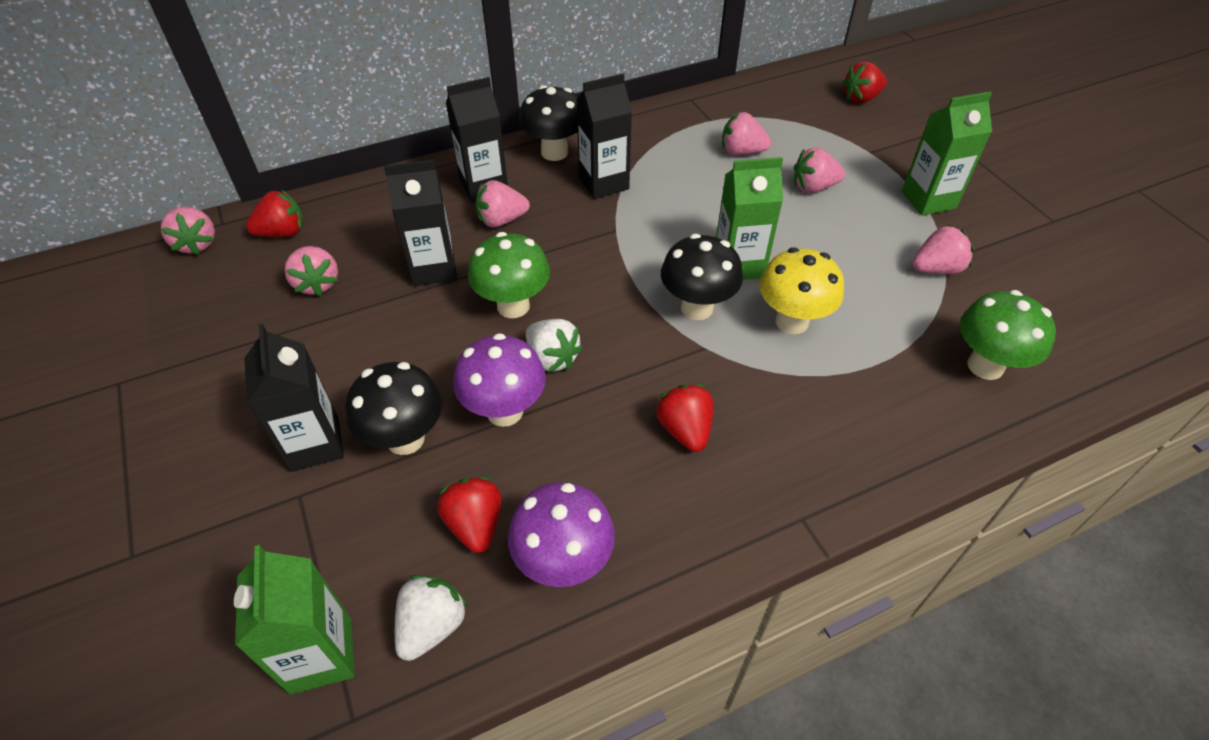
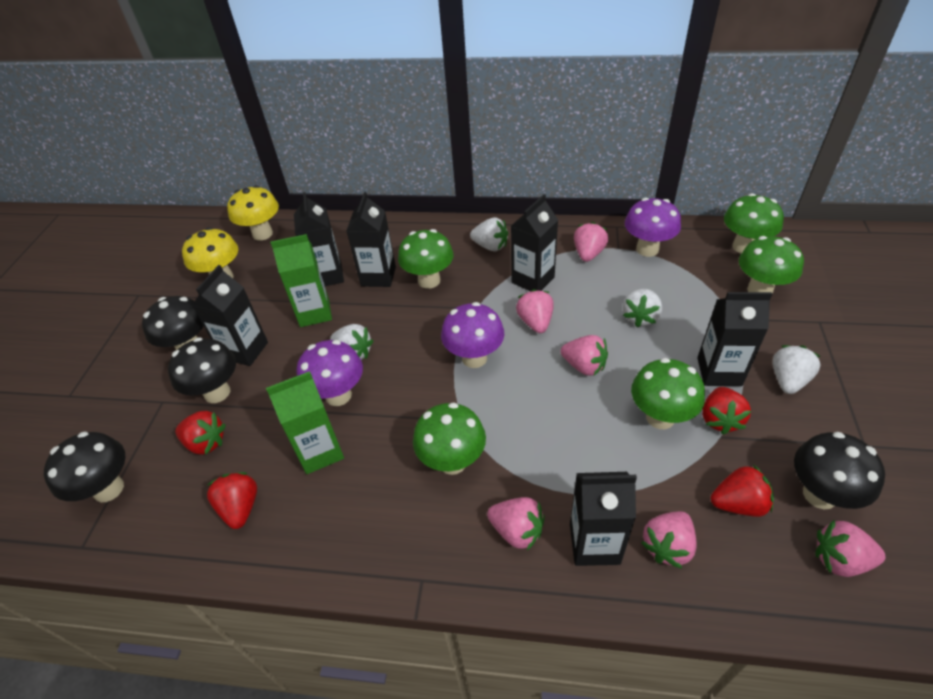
black carton: [244,324,344,472] [384,160,457,286] [446,77,508,203] [576,74,632,199] = 4 -> [192,265,268,366] [294,192,344,286] [346,192,396,287] [511,194,558,291] [570,472,637,566] [697,292,772,386] = 6
black mushroom: [345,362,442,455] [519,85,578,161] [661,234,743,320] = 3 -> [44,431,125,502] [142,296,204,350] [168,337,236,403] [794,432,885,509] = 4
green carton: [234,545,355,694] [716,157,783,280] [901,91,992,216] = 3 -> [266,371,344,474] [271,234,332,327] = 2
green mushroom: [468,232,550,318] [960,290,1056,380] = 2 -> [398,229,454,289] [413,402,486,475] [631,358,705,429] [724,193,784,254] [739,236,804,294] = 5
purple mushroom: [453,333,546,427] [508,482,615,587] = 2 -> [297,340,363,406] [441,302,504,368] [625,198,681,257] = 3
white strawberry: [395,575,468,661] [526,319,583,372] = 2 -> [330,324,373,360] [470,217,508,251] [623,288,662,327] [772,345,821,394] = 4
yellow mushroom: [759,247,844,334] = 1 -> [182,227,238,278] [227,185,279,241] = 2

